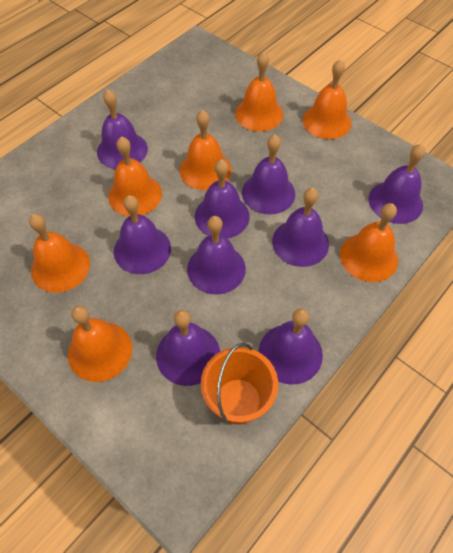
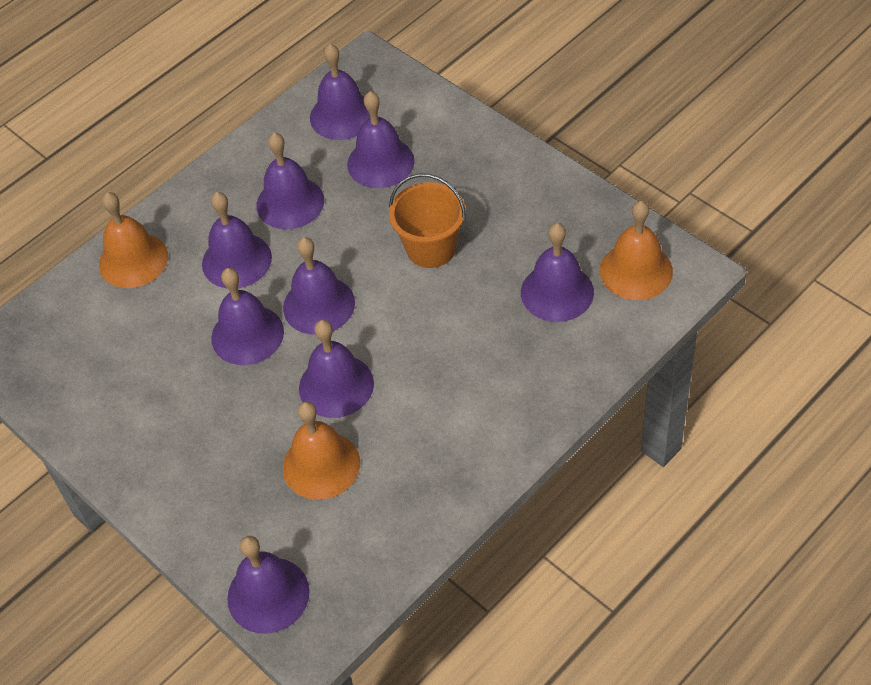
orange bell: [29,214,90,293] [68,306,132,382] [108,136,162,216] [180,110,231,190] [235,51,283,131] [303,59,352,139] [340,203,398,282] = 7 -> [99,192,168,288] [283,401,360,500] [600,201,673,300] = 3

